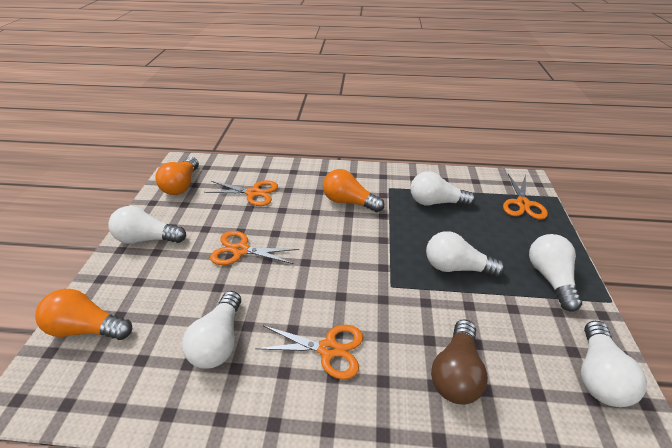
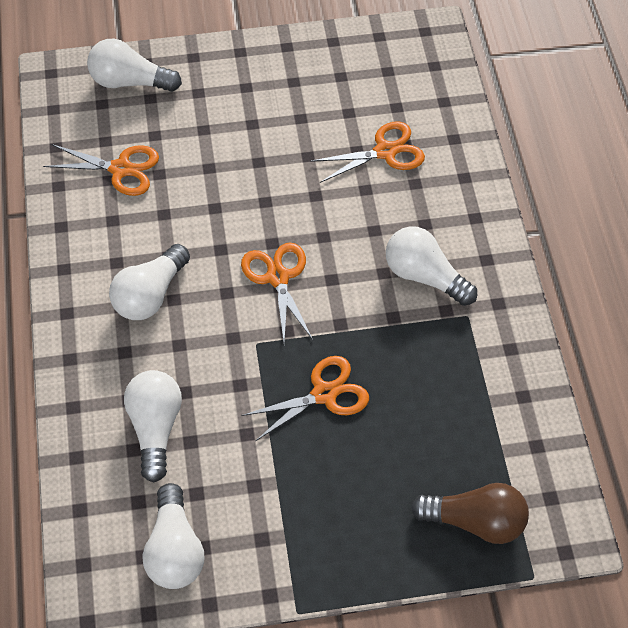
orange light bulb: [35,289,132,340] [155,157,199,195] [323,169,384,212] = 3 -> none = 0
white light bulb: [108,206,186,244] [182,291,241,369] [410,171,475,206] [426,231,505,277] [529,234,582,312] [581,321,647,407] = 6 -> [87,39,182,92] [109,244,190,320] [124,370,182,482] [143,483,204,589] [386,226,477,306] = 5

